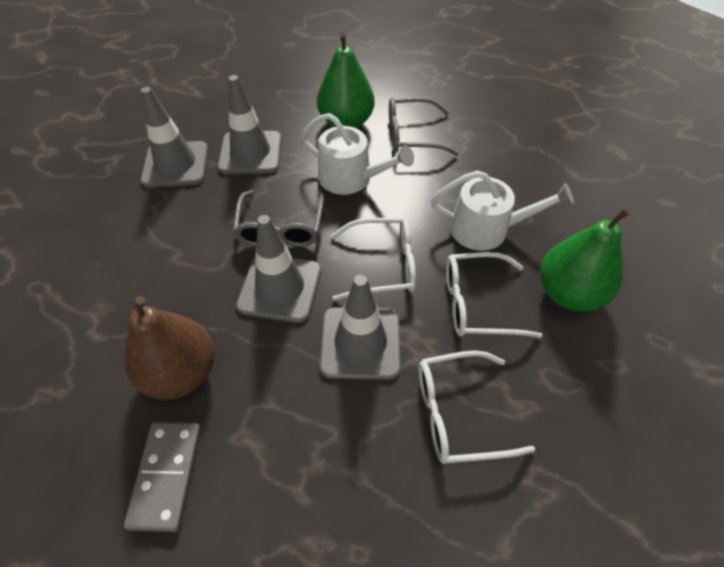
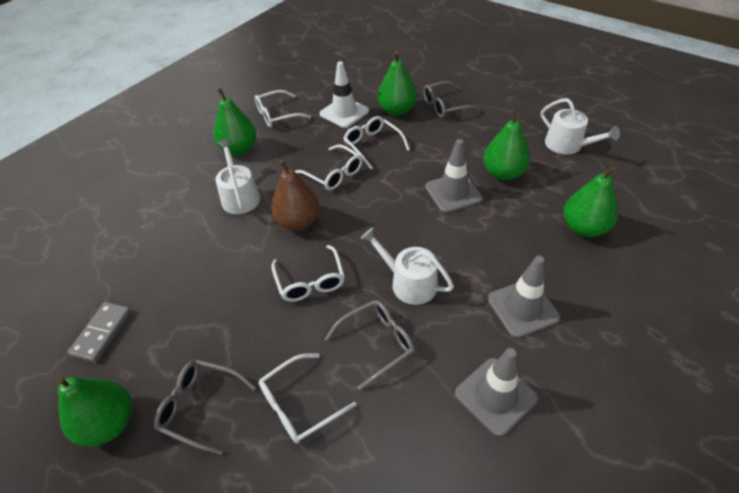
green pear: [317,32,375,128] [540,208,631,311] = 2 -> [55,377,132,447] [214,88,256,155] [377,51,417,116] [483,109,530,181] [563,166,618,237] = 5
grey glasses: [233,190,324,247] [389,97,459,156] = 2 -> [154,359,256,455] [325,300,415,390] [423,81,481,118] = 3
grey traffic cone: [141,87,208,188] [218,75,282,174] [236,215,321,323] [320,275,401,380] = 4 -> [425,139,483,213] [455,348,538,437] [487,256,560,338] = 3
white glasses: [331,218,416,301] [419,351,535,464] [446,252,543,338] = 3 -> [255,90,311,127] [258,353,356,443] [271,245,345,302] [295,144,363,190] [343,116,410,170] = 5
white traffic cone: none = 0 -> [319,61,369,128] = 1
white watering can: [301,113,414,195] [431,171,574,251] = 2 -> [216,139,260,214] [361,227,454,305] [541,98,620,154] = 3

